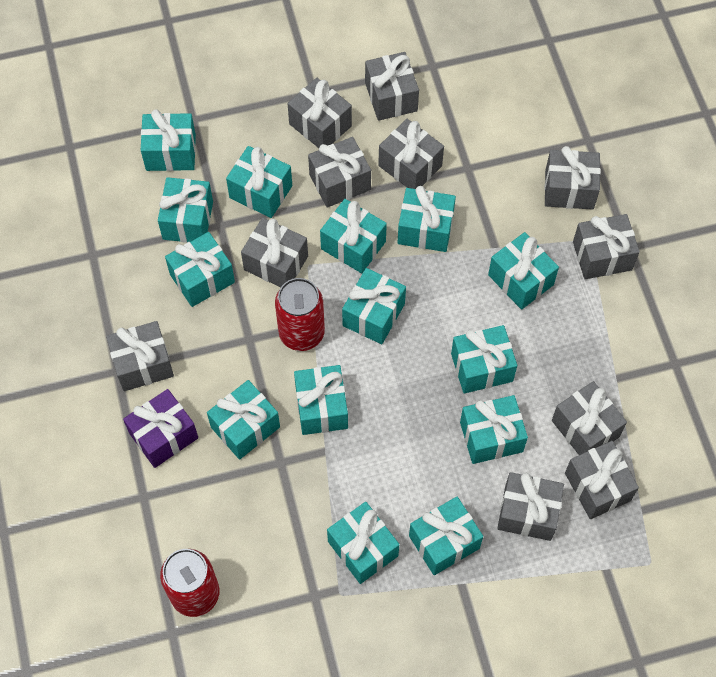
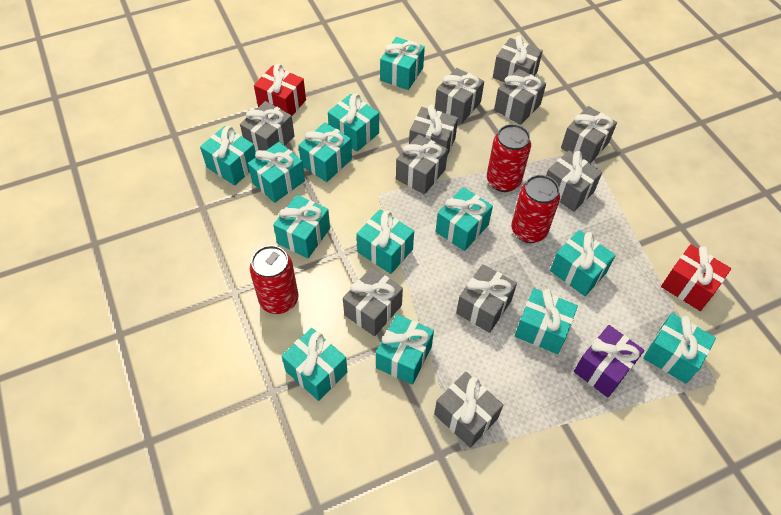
red can: [160,549,219,617] [275,278,325,351] = 2 -> [250,245,299,314] [487,124,531,192] [511,175,560,243] = 3
red gift: none = 0 -> [254,63,306,116] [661,244,731,311] = 2
turquoise gift: [141,109,196,171] [158,177,213,243] [165,232,235,307] [207,380,280,460] [226,146,292,218] [294,365,348,435] [320,199,387,273] [327,502,399,584] [342,268,406,344] [398,186,456,252] [409,497,483,575] [451,325,517,394] [460,395,528,464] [488,232,559,310] = 14 -> [200,126,256,186] [248,142,305,203] [273,195,330,258] [282,328,347,401] [298,122,352,182] [328,93,379,152] [357,210,414,274] [376,314,434,385] [380,37,425,90] [436,187,493,251] [515,288,578,354] [550,230,616,296] [643,313,716,383] = 13

